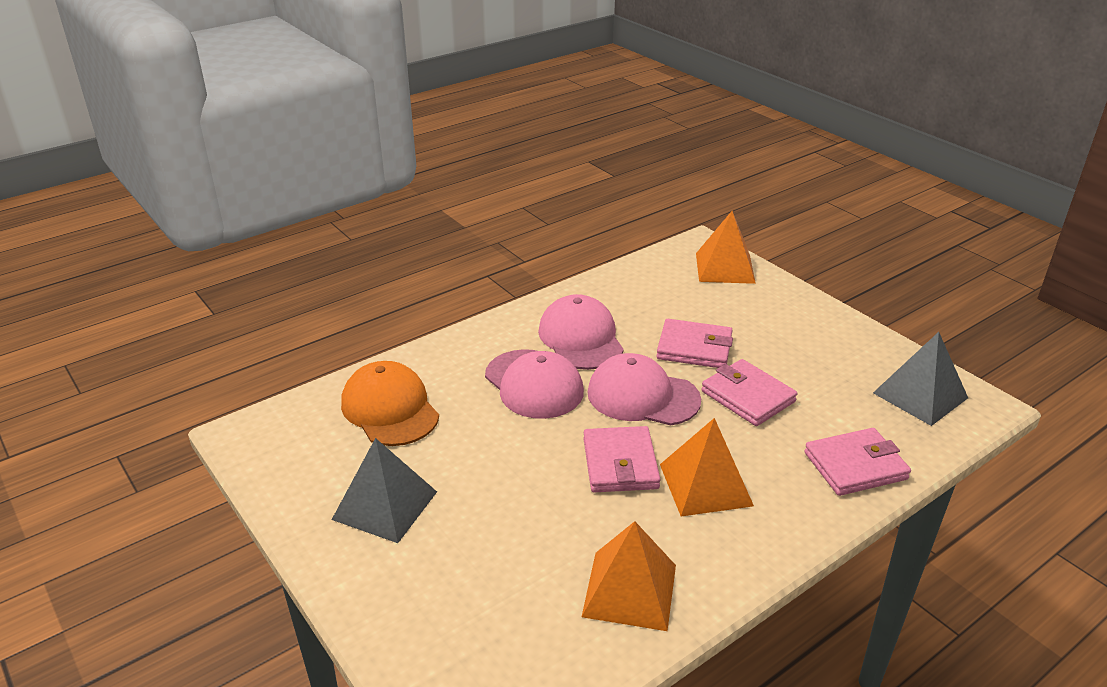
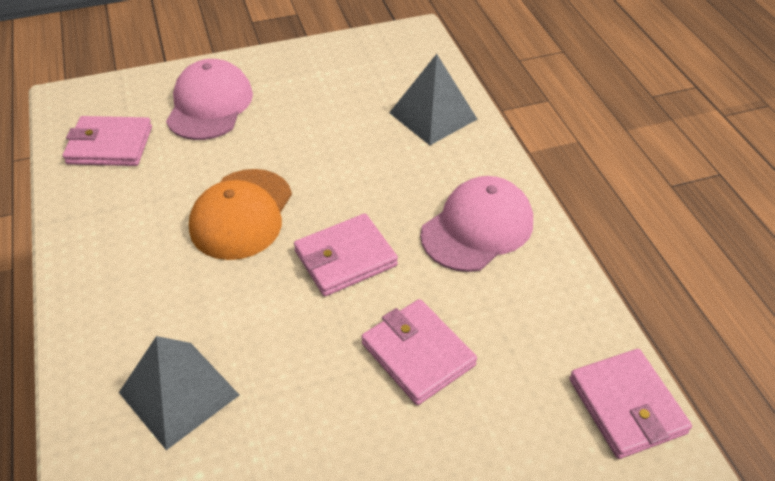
orange pyramid: [582,521,676,631] [660,418,754,516] [696,211,756,284] = 3 -> none = 0
pink cap: [485,349,584,419] [538,294,624,370] [588,353,701,426] = 3 -> [166,59,253,140] [420,176,533,272] = 2

